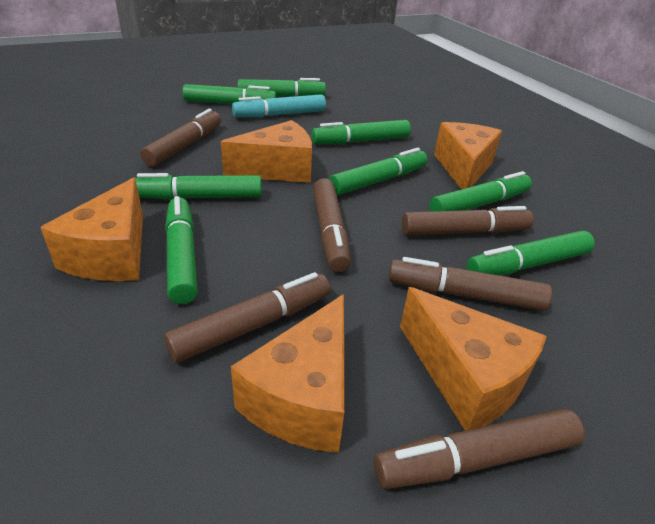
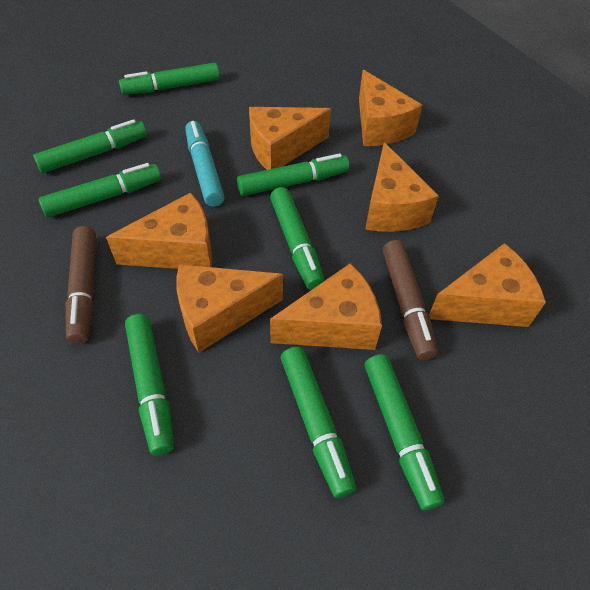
brown marker: [140,109,221,166] [164,272,330,363] [313,178,351,272] [374,409,585,489] [389,257,552,311] [402,206,534,236] = 6 -> [65,226,96,344] [383,240,438,360] = 2
orange cheese: [40,177,143,281] [221,120,312,183] [231,294,344,453] [400,287,547,430] [434,122,502,189] = 5 -> [106,193,212,269] [176,264,283,352] [249,107,331,170] [270,263,382,350] [359,70,422,146] [365,142,439,232] [429,243,546,327] = 7

